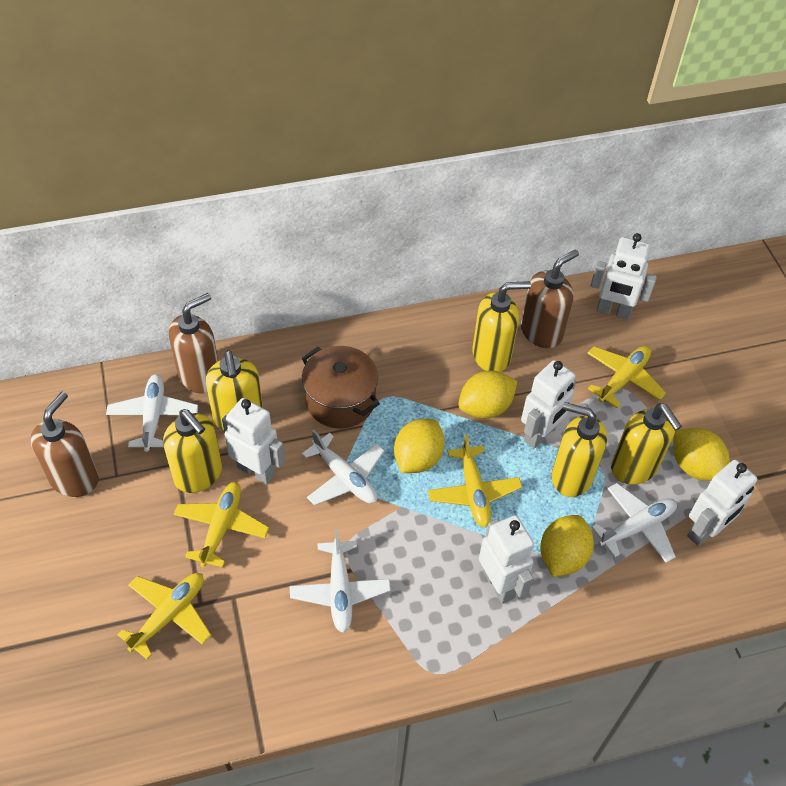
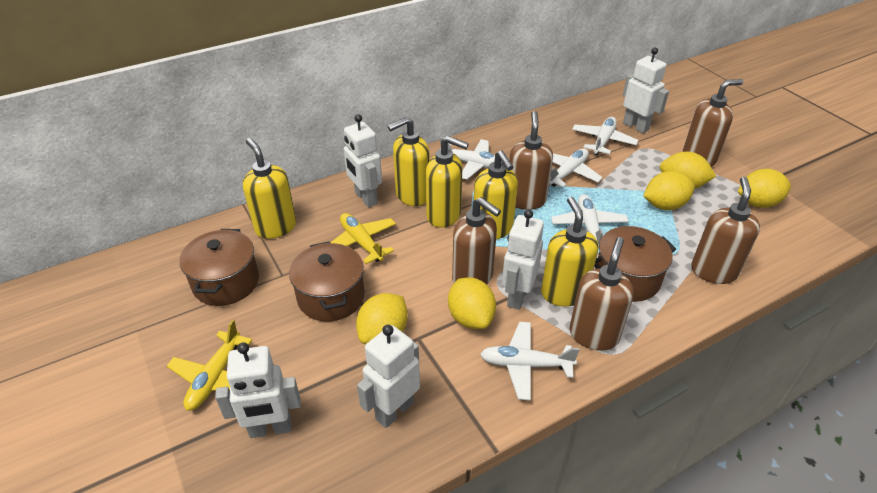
brown pot: [302,346,380,429] = 1 -> [179,229,259,306] [289,241,365,322] [595,226,676,302] = 3
brown soap dispenser: [30,392,99,497] [169,293,218,394] [521,249,579,348] = 3 -> [452,197,501,285] [509,111,553,210] [569,237,634,351] [683,79,743,167] [691,177,760,284] = 5
white plane: [106,374,198,452] [290,529,391,633] [302,430,385,506] [592,483,677,563] = 4 -> [440,137,502,180] [480,322,580,400] [549,148,603,188] [551,194,629,248] [572,117,639,155] = 5
yellow lemon: [394,419,445,473] [458,370,517,419] [540,515,594,577] [673,428,730,481] = 4 -> [356,293,408,344] [448,277,496,329] [643,171,695,210] [660,152,717,189] [738,169,791,208] = 5
yellow plane: [117,573,211,660] [174,482,269,568] [428,435,522,528] [587,346,666,408] = 4 -> [167,319,252,411] [330,213,396,264] = 2

